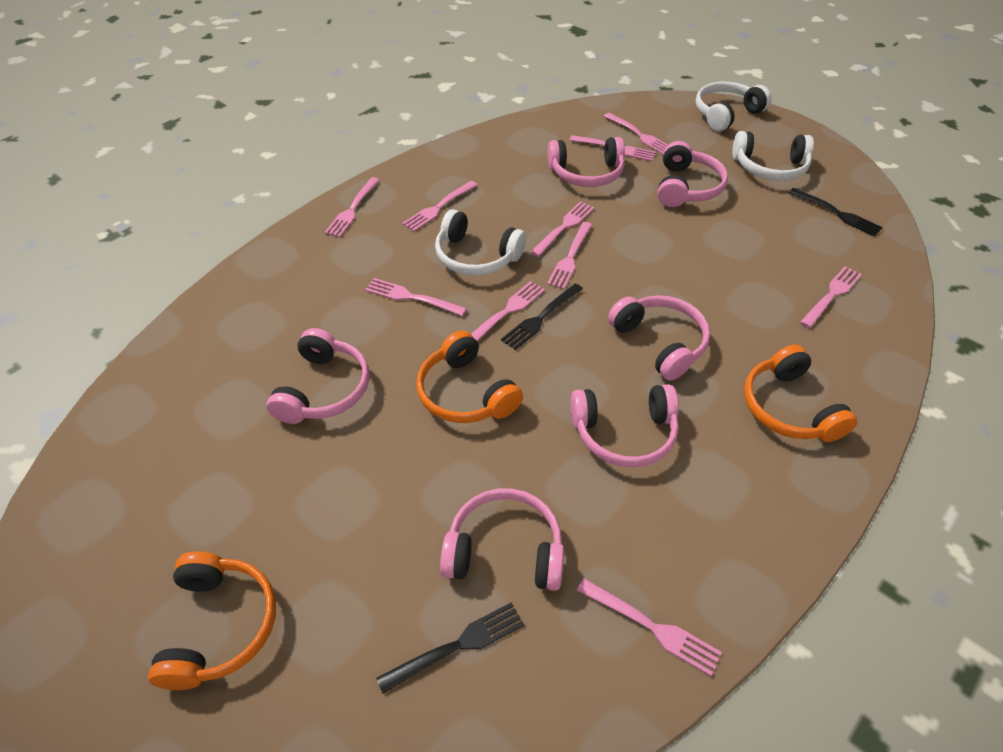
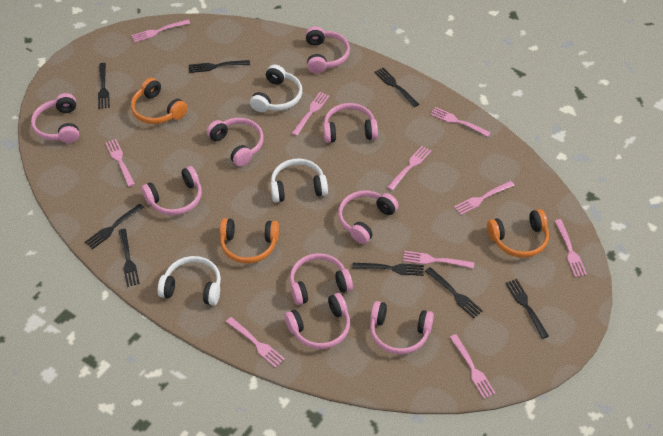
black fork: [376,602,524,694] [501,284,583,350] [789,188,883,237] = 3 -> [85,204,144,249] [98,63,110,109] [119,229,140,287] [189,60,250,73] [352,263,424,276] [374,68,419,107] [425,267,483,318] [505,279,549,339] = 8
pink headphones: [267,328,370,424] [440,488,564,591] [548,137,625,187] [570,384,679,467] [608,295,710,381] [657,141,728,207] = 6 -> [31,93,79,143] [141,166,202,215] [207,118,264,167] [285,293,350,349] [290,253,353,305] [306,26,350,73] [323,103,378,143] [338,191,399,244] [370,301,434,354] = 9

